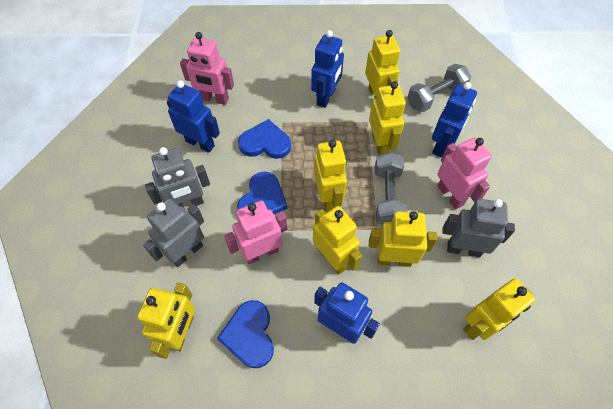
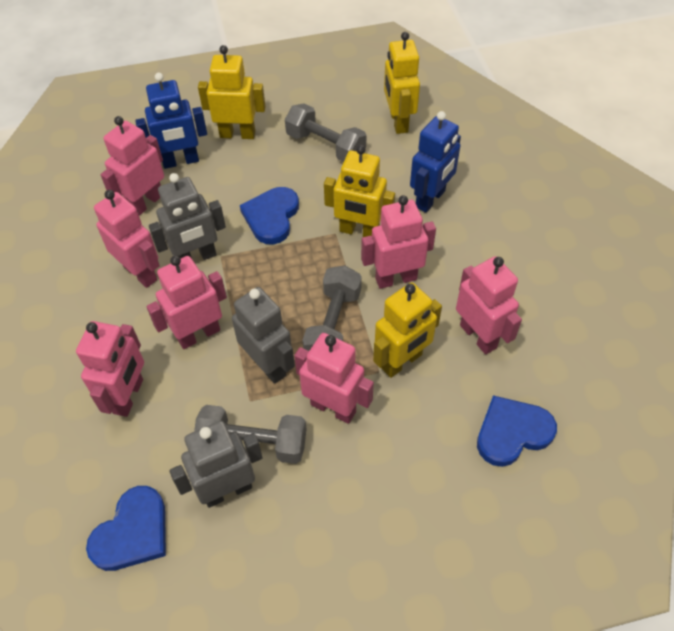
blue robot: [167,80,220,153] [311,30,344,108] [314,282,380,344] [432,82,477,157] = 4 -> [135,73,207,169] [410,111,461,213] = 2
grey dumbbell: [375,152,407,225] [407,64,471,112] = 2 -> [194,405,306,464] [285,103,367,162] [302,265,362,351] = 3
pink robot: [180,32,234,105] [224,200,287,264] [437,137,492,209] = 3 -> [76,321,144,417] [94,190,160,288] [101,116,164,216] [146,255,227,349] [294,333,374,424] [361,195,436,289] [456,256,522,355] = 7
yellow robot: [137,283,195,359] [313,206,362,275] [314,140,347,211] [365,30,400,99] [369,81,406,155] [369,211,437,267] [463,278,535,340] = 7 -> [198,45,266,139] [324,145,395,237] [373,282,442,378] [384,32,420,134] = 4

